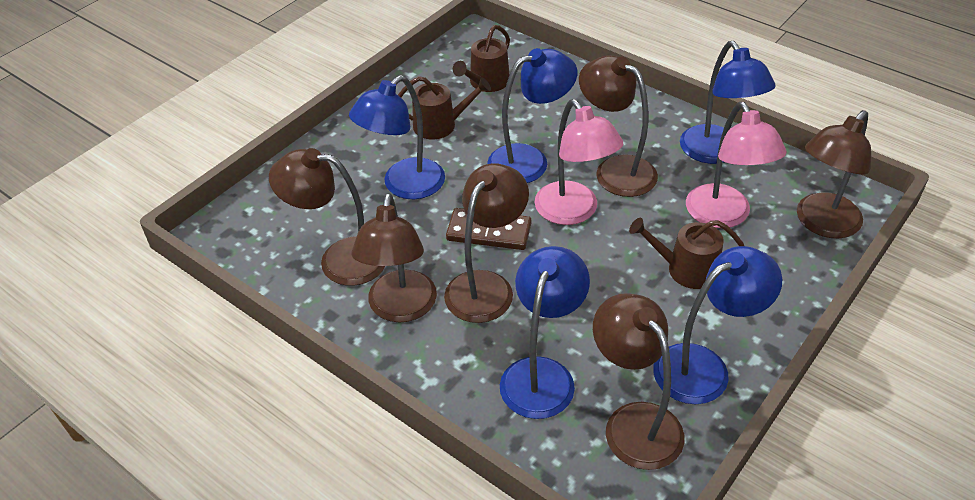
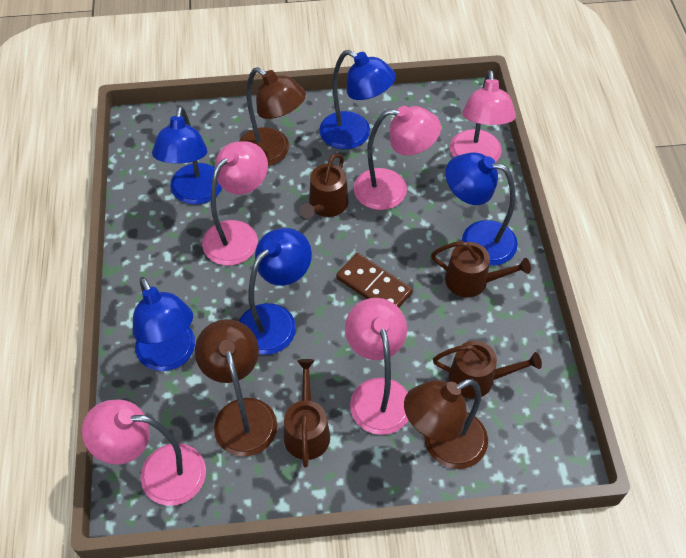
brown lamp: [269,148,385,286] [351,193,437,323] [444,163,529,323] [579,55,658,197] [593,293,684,470] [797,110,871,238] = 6 -> [195,319,277,457] [239,67,306,166] [404,379,488,469] = 3
brown watering can: [398,76,491,139] [453,25,510,92] [629,218,744,289] = 3 -> [284,359,330,468] [300,153,349,219] [431,241,531,297] [433,341,542,399] = 4
pink lamp: [534,99,623,225] [686,102,786,228] = 2 -> [82,399,206,506] [202,141,268,265] [345,298,409,435] [354,106,441,210] [450,70,516,163] = 5

